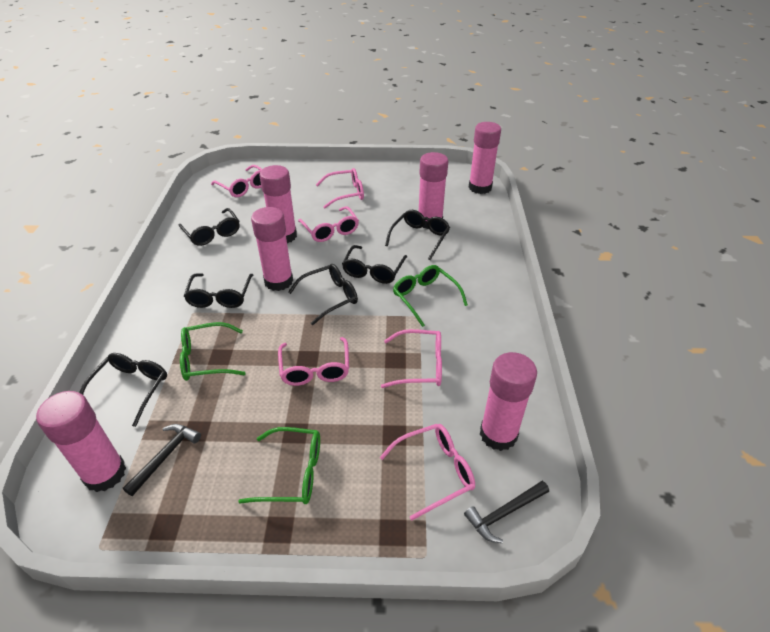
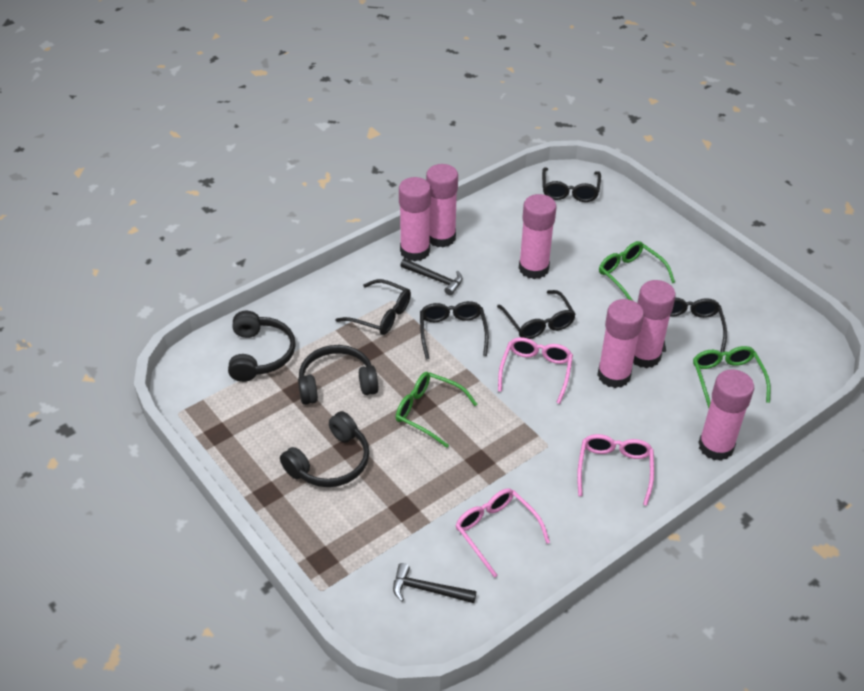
black glasses: [79,353,167,427] [178,208,240,246] [184,273,253,308] [288,264,358,325] [342,245,407,284] [385,210,450,260] = 6 -> [335,279,411,335] [420,301,489,360] [497,290,576,339] [542,167,601,202] [662,297,727,353] = 5
black headphones: none = 0 -> [228,311,296,382] [280,411,369,487] [298,345,378,405] = 3
pink glasses: [211,165,262,197] [278,337,349,386] [298,206,359,242] [316,168,364,209] [380,424,475,520] [381,329,442,388] = 6 -> [456,488,550,578] [498,337,573,404] [577,434,654,506] = 3

